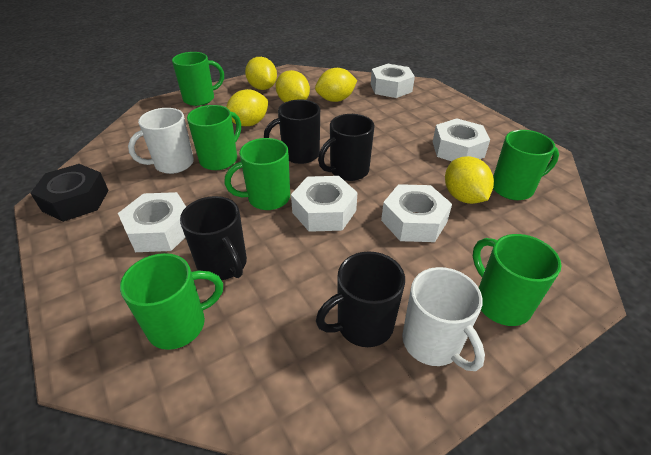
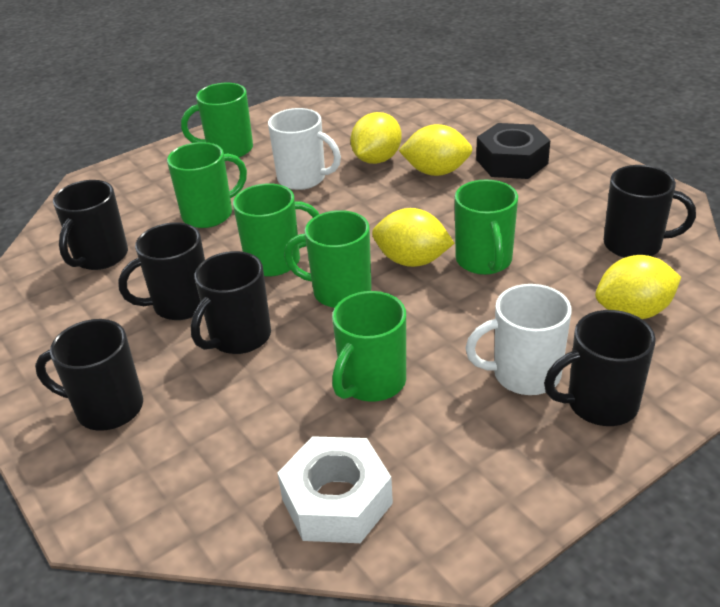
black mug: [180,196,247,280] [264,99,320,164] [316,251,405,347] [318,114,374,181] = 4 -> [35,319,143,431] [53,180,128,270] [118,222,205,320] [191,251,271,354] [544,310,656,426] [603,165,696,258] = 6
white nut: [118,192,186,252] [291,176,358,232] [371,64,415,98] [381,184,452,242] [433,118,490,161] = 5 -> [278,436,393,543] = 1
yellow lemon: [226,89,268,126] [245,57,277,90] [276,70,310,102] [315,68,357,102] [445,156,494,204] = 5 -> [350,112,402,164] [372,208,454,267] [398,124,472,176] [595,255,681,319] = 4

